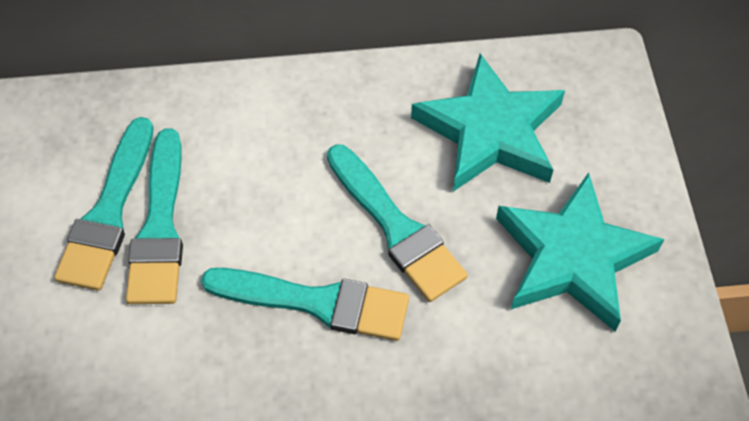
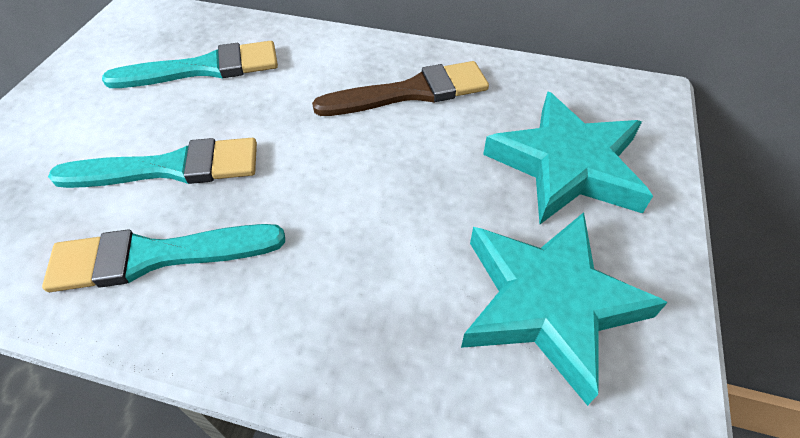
brown brush: none = 0 -> [312,61,489,116] = 1
turquoise brush: [54,117,153,291] [126,129,183,304] [201,268,409,341] [327,144,468,302] = 4 -> [42,224,285,292] [48,138,257,188] [102,41,278,88] = 3

